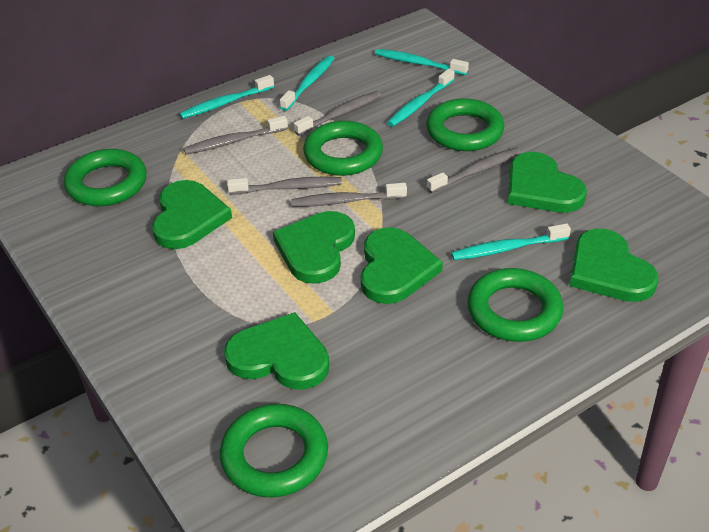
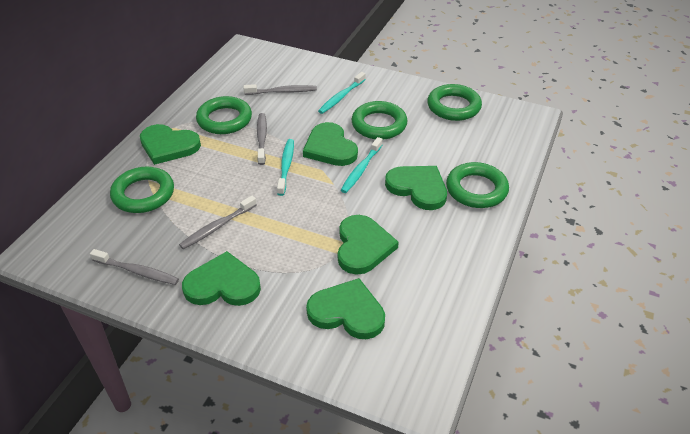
grey toothbrush: [183,116,288,155] [227,177,342,195] [291,183,407,207] [294,91,381,136] [427,147,521,193] = 5 -> [90,249,179,285] [179,196,257,249] [243,84,317,95] [257,113,267,165] = 4
turquoise toothbrush: [179,75,274,119] [280,55,335,111] [375,49,469,75] [387,69,455,127] [451,223,571,260] = 5 -> [277,139,294,196] [318,72,366,114] [341,137,383,193] = 3

